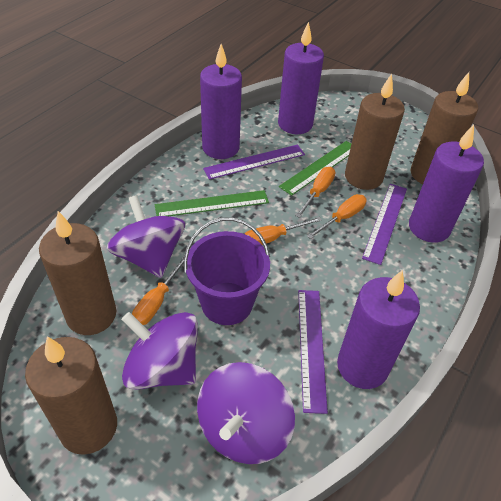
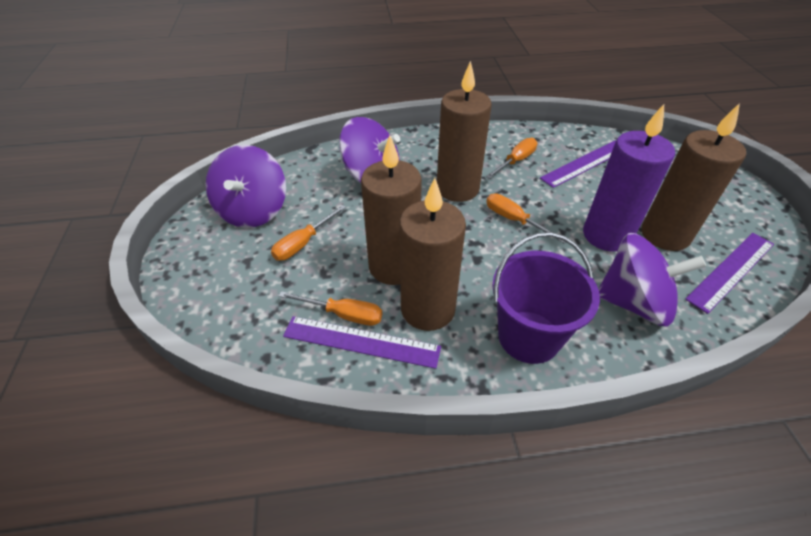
green ruler: [155,190,269,216] [279,141,351,196] = 2 -> none = 0
purple candle: [200,44,242,159] [278,22,324,134] [337,270,420,389] [409,125,484,243] = 4 -> [583,104,675,251] = 1

